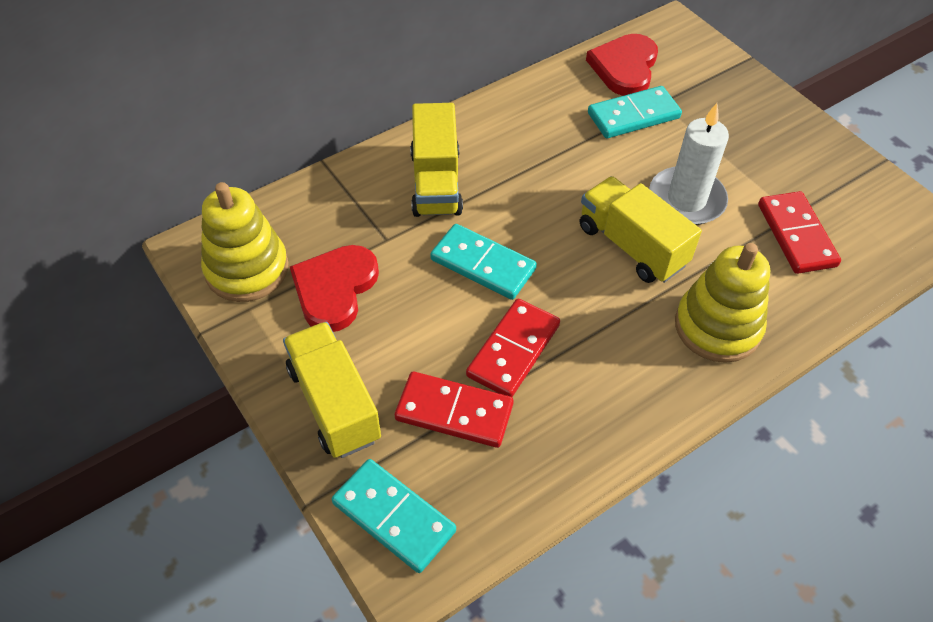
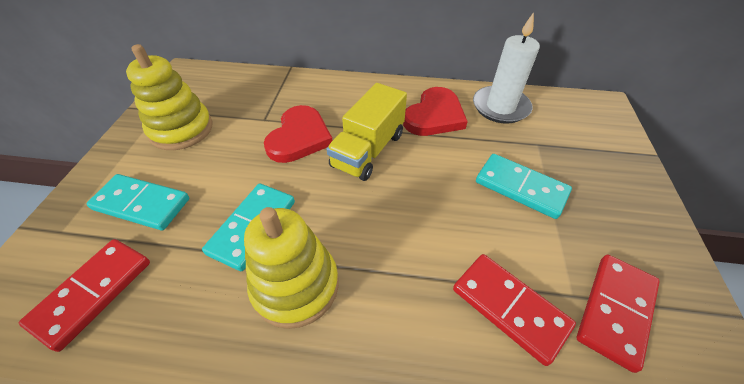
yellow truck: [283,322,381,458] [410,103,463,217] [580,176,702,283] = 3 -> [327,83,407,181] = 1

